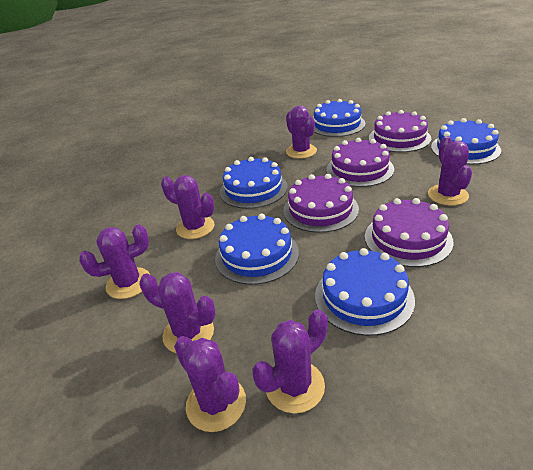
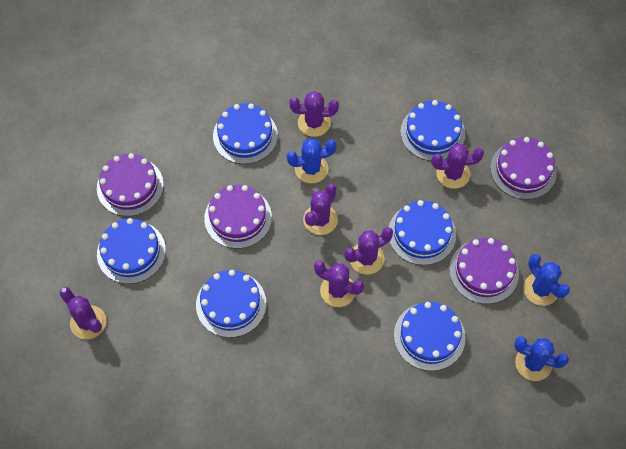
blue cactus: none = 0 -> [287,138,337,183] [514,336,569,381] [523,254,570,306] = 3
blue cake: [215,214,299,285] [220,157,288,209] [314,99,365,137] [315,248,415,336] [431,118,501,165] = 5 -> [97,218,166,284] [196,270,266,338] [213,103,278,164] [389,200,456,265] [394,302,466,371] [400,100,465,161] = 6
purple cactus: [79,225,150,299] [140,272,216,353] [161,175,214,239] [174,336,246,432] [252,309,328,413] [286,106,317,159] [428,136,472,206] = 7 -> [59,287,106,340] [289,91,339,137] [303,184,338,235] [314,260,364,307] [344,227,393,275] [432,143,484,189] = 6

